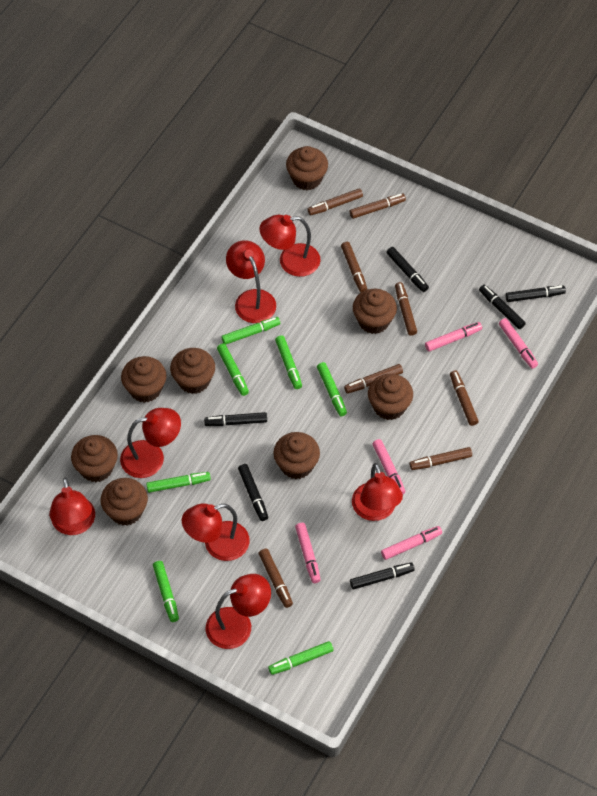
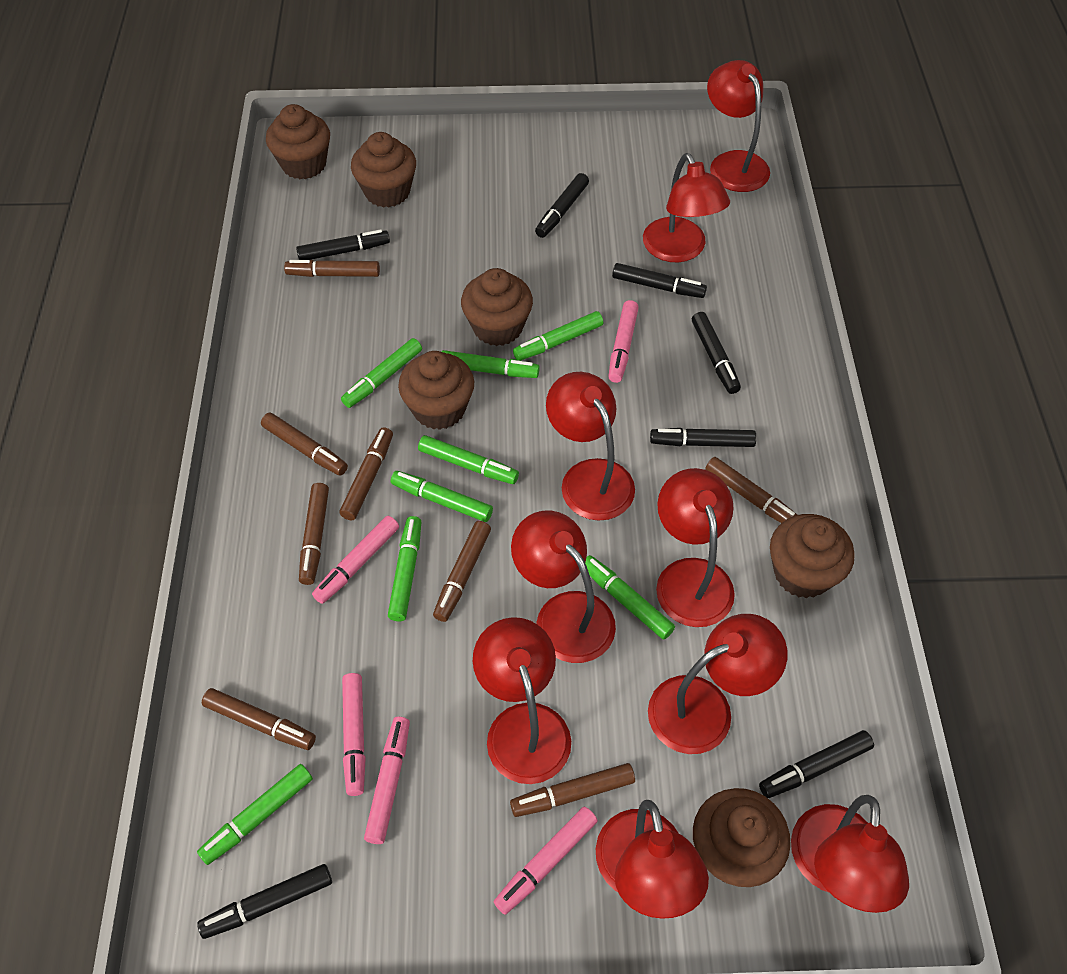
black marker: [204,412,267,426] [238,464,268,521] [350,562,415,590] [386,247,429,292] [479,285,526,329] [505,285,566,302] = 6 -> [197,864,332,939] [296,229,390,260] [535,173,589,238] [612,263,707,298] [650,428,757,447] [692,312,741,394] [759,730,874,798] = 7
brown cupcake: [71,435,118,482] [101,478,148,526] [121,356,167,403] [170,348,215,394] [273,432,320,479] [286,146,328,190] [353,289,397,334] [368,374,413,420] = 8 -> [266,104,330,179] [351,132,416,208] [398,351,474,430] [461,268,533,346] [693,788,791,887] [770,514,855,598] = 6
green marker: [146,472,211,493] [153,561,179,622] [217,343,249,396] [221,317,280,344] [268,641,334,675] [275,335,302,389] [317,362,347,416] = 7 -> [197,764,313,865] [341,338,422,408] [388,516,421,621] [391,471,493,522] [418,435,519,484] [441,350,540,378] [513,311,603,361] [585,555,675,640] = 8
red lamp: [49,477,95,535] [120,408,181,478] [182,503,250,561] [206,574,271,649] [226,240,276,323] [259,215,321,277] [352,463,403,521] = 7 -> [473,617,571,784] [511,511,616,663] [546,372,635,521] [596,800,709,919] [643,153,730,262] [648,614,787,754] [656,468,735,627] [707,60,770,192] [791,795,909,913] = 9

